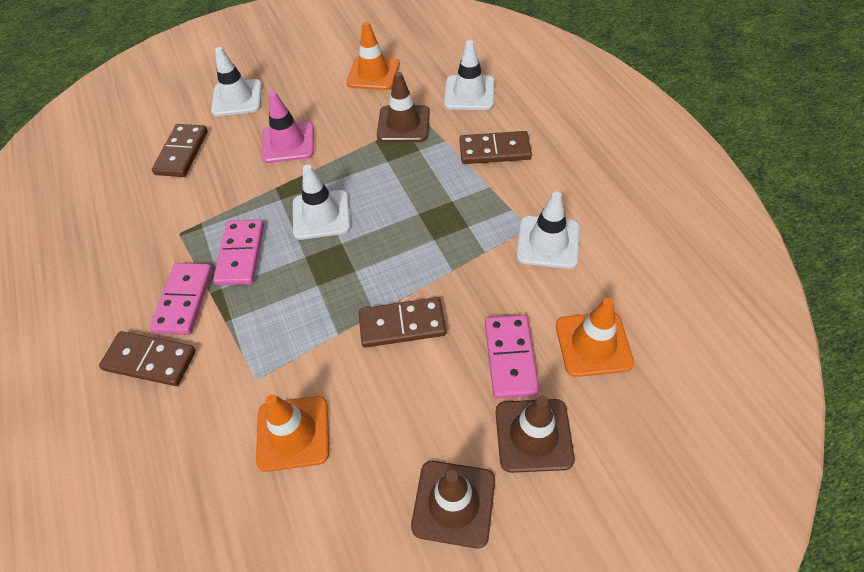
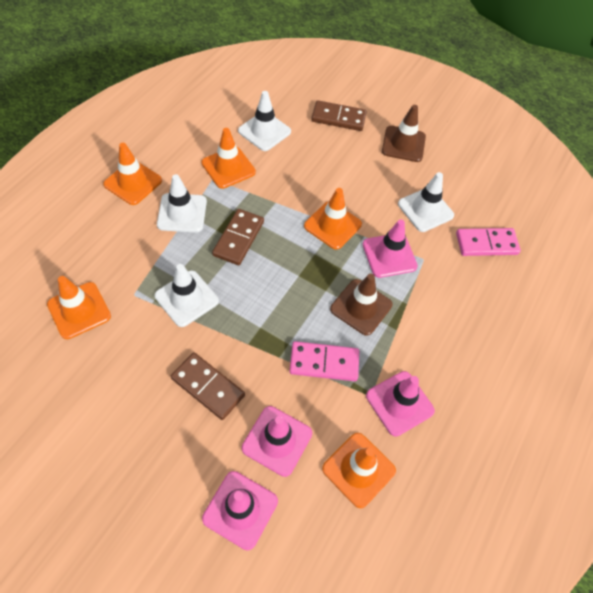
brown domino: [99,331,196,386] [152,124,208,177] [359,297,446,348] [459,131,532,164] = 4 -> [171,352,245,420] [212,209,264,265] [311,100,367,131] = 3
brown traffic cone: [377,72,430,142] [411,461,495,549] [495,396,575,473] = 3 -> [330,273,393,336] [382,105,426,162] = 2
orange traffic cone: [256,394,329,472] [346,21,400,90] [556,298,634,377] = 3 -> [47,276,111,339] [103,143,162,205] [202,128,256,189] [304,188,362,250] [322,433,396,508] = 5
pink domino: [150,263,213,335] [213,220,264,286] [485,315,539,399] = 3 -> [289,341,359,381] [456,228,521,256] = 2
pink traffic cone: [261,91,314,163] = 1 -> [202,471,278,550] [242,406,312,477] [363,219,418,278] [366,371,435,437] = 4

